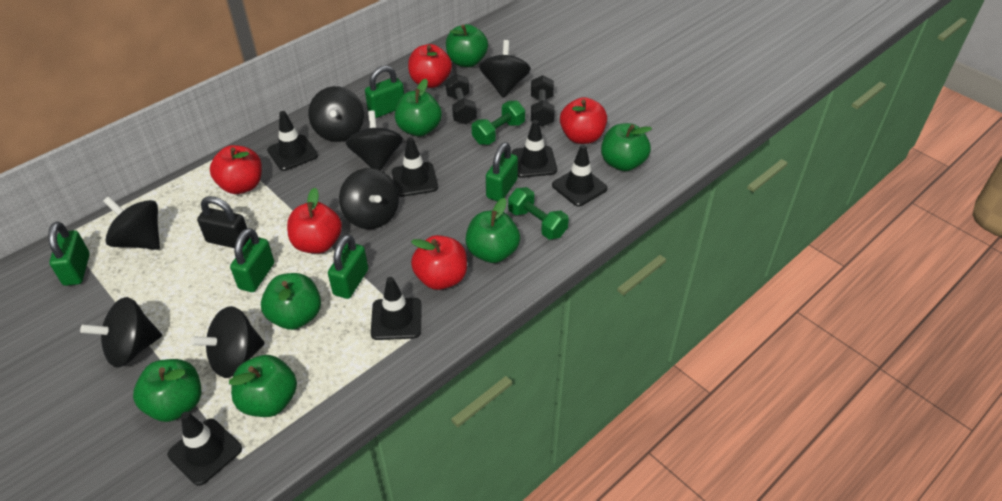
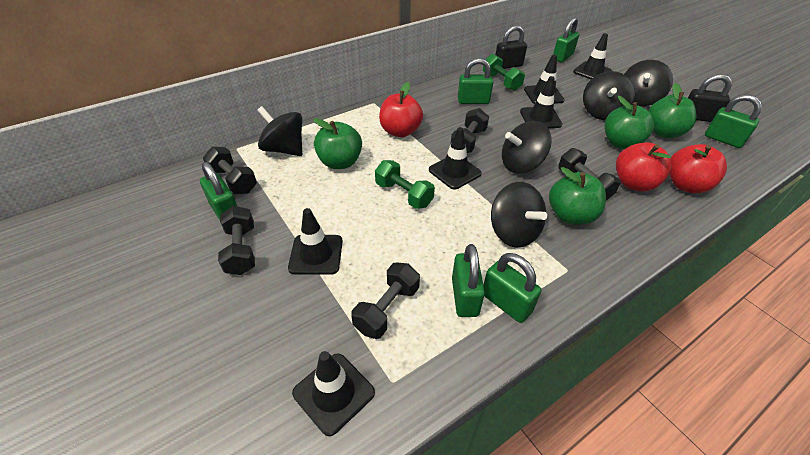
black dumbbell: [446,74,477,124] [531,75,555,127] = 2 -> [203,147,257,194] [218,206,255,275] [351,263,420,339] [450,108,489,153] [558,148,621,200] = 5
black padlock: [197,196,250,248] = 1 -> [495,25,527,69] [688,74,732,122] = 2
black spinning top: [80,297,162,368] [103,196,160,250] [190,306,265,378] [309,86,364,142] [339,168,399,229] [346,110,403,171] [479,40,531,98] = 7 -> [257,106,302,156] [491,182,547,248] [502,121,552,174] [583,71,635,120] [624,60,673,106] = 5
green apple: [133,359,202,422] [229,355,297,417] [261,273,321,330] [395,79,442,137] [446,24,488,67] [465,198,520,263] [601,123,652,171] = 7 -> [313,118,362,169] [549,167,606,225] [604,96,654,149] [648,83,696,138] = 4
green padlock: [48,222,90,286] [230,228,274,292] [328,234,368,299] [365,65,404,118] [486,142,518,202] = 5 -> [200,162,238,220] [452,244,485,317] [458,58,493,104] [483,253,541,323] [553,17,579,62] [705,94,762,148] = 6
red apple: [210,145,262,194] [287,188,342,254] [408,44,452,88] [411,235,467,290] [560,97,607,144] = 5 -> [379,82,423,137] [616,142,672,191] [669,144,727,193] = 3

